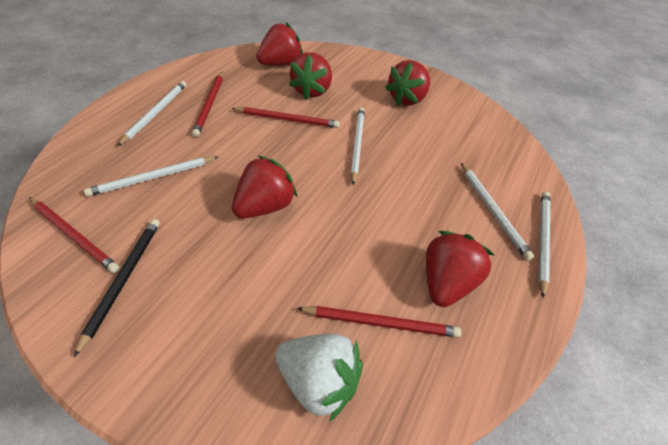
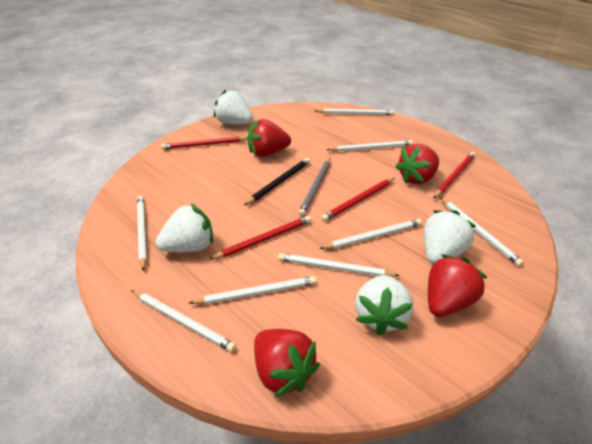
grey pencil: none = 0 -> [298,158,330,216] = 1
red strawberry: [232,155,298,218] [256,22,303,66] [289,52,332,100] [385,60,430,106] [426,231,494,307] = 5 -> [248,119,291,157] [254,329,320,397] [395,144,439,184] [428,254,487,317] = 4
white pencil: [84,156,218,197] [117,81,186,146] [351,107,365,185] [461,163,534,260] [538,192,550,299] = 5 -> [131,290,236,352] [137,196,147,271] [189,276,317,304] [278,253,400,277] [314,108,394,115] [319,219,422,249] [326,140,413,152] [440,198,524,266] = 8
white strawberry: [275,334,363,422] = 1 -> [156,203,213,252] [214,90,253,125] [355,275,413,336] [424,210,476,264] = 4

